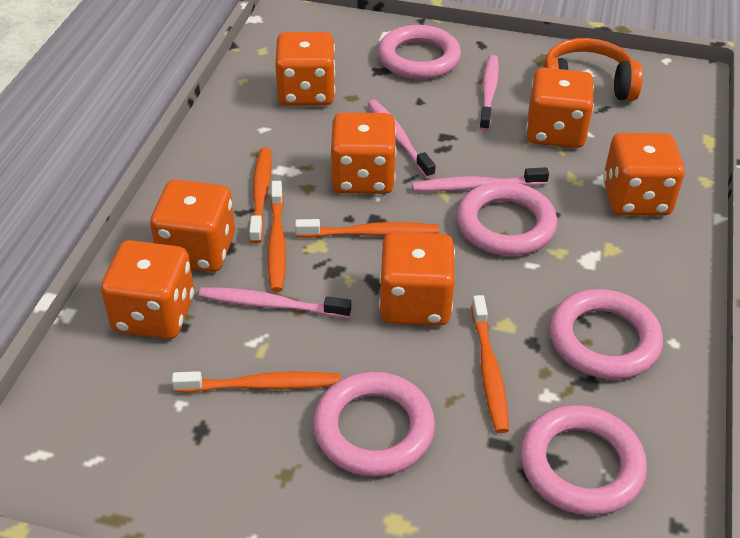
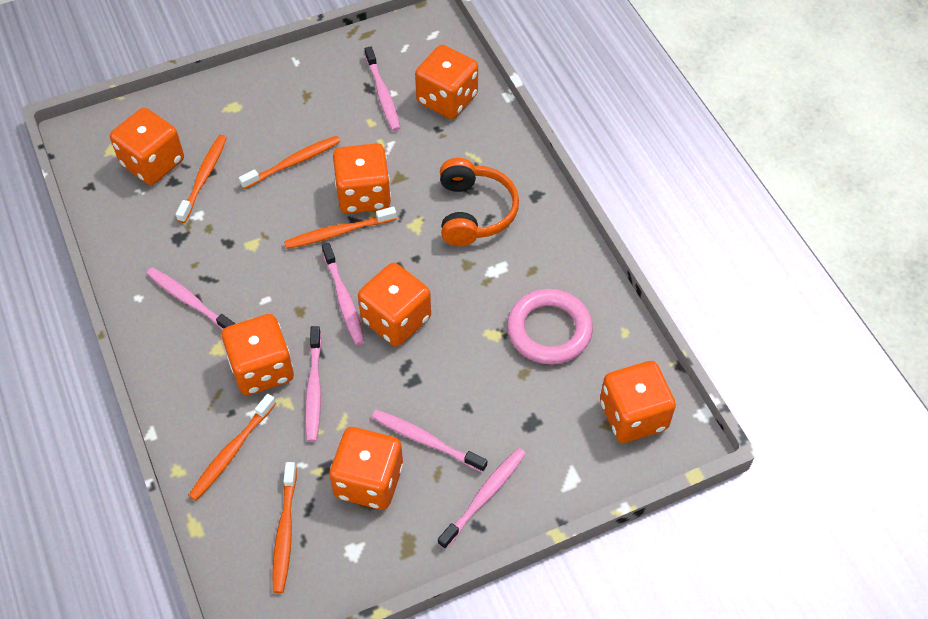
pink ring: [313,372,435,477] [378,25,461,79] [456,182,557,256] [520,405,647,516] [549,289,663,380] = 5 -> [507,289,593,364] = 1
pink toothbrush: [199,287,351,318] [368,100,436,178] [412,167,549,192] [479,55,499,131] = 4 -> [146,268,236,330] [305,326,322,442] [322,243,365,345] [365,46,400,131] [372,410,487,473] [438,448,526,549] = 6

